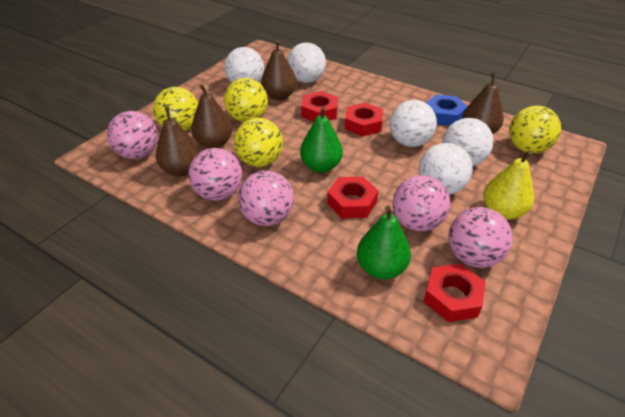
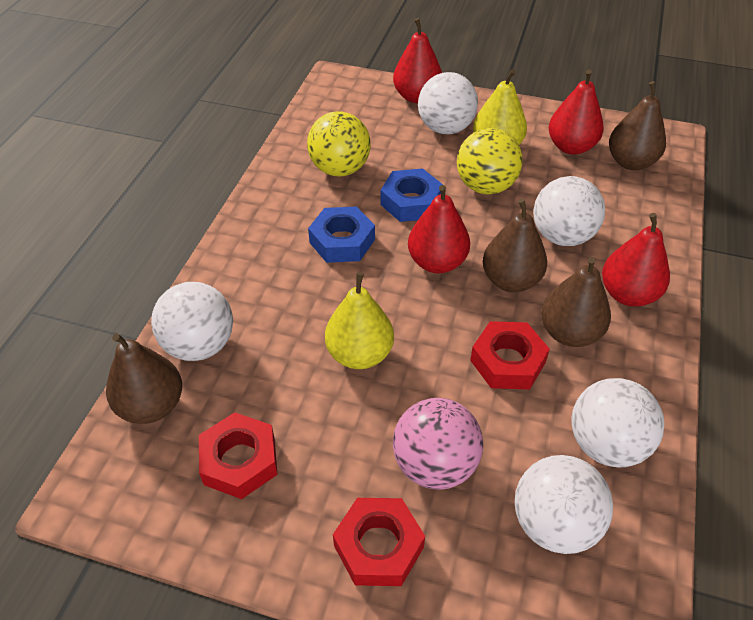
blue nut: [426,94,468,126] = 1 -> [308,207,375,263] [380,168,443,222] = 2
green pear: [300,106,343,173] [357,206,411,279] = 2 -> none = 0
pink ball: [107,111,158,159] [189,148,242,201] [238,170,294,226] [393,175,450,232] [448,207,512,268] = 5 -> [393,398,483,489] = 1
red nut: [301,91,338,122] [327,177,379,218] [345,103,383,137] [424,263,486,322] = 4 -> [199,412,278,499] [333,498,425,586] [470,321,550,390] = 3
red pear: none = 0 -> [393,18,442,103] [408,185,470,273] [549,69,604,155] [602,213,670,307] = 4
yellow ball: [153,87,198,131] [224,78,268,122] [234,118,283,167] [509,106,561,153] = 4 -> [307,111,371,176] [457,128,523,194] = 2
yellow pear: [483,150,534,220] = 1 -> [325,272,394,369] [473,69,527,145] = 2

